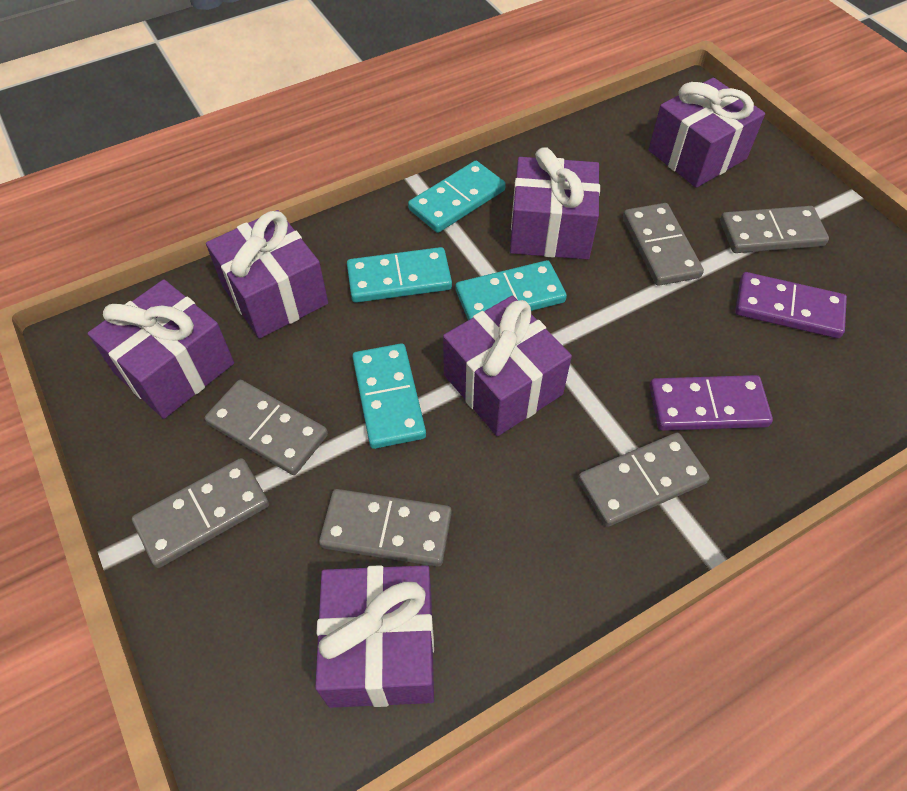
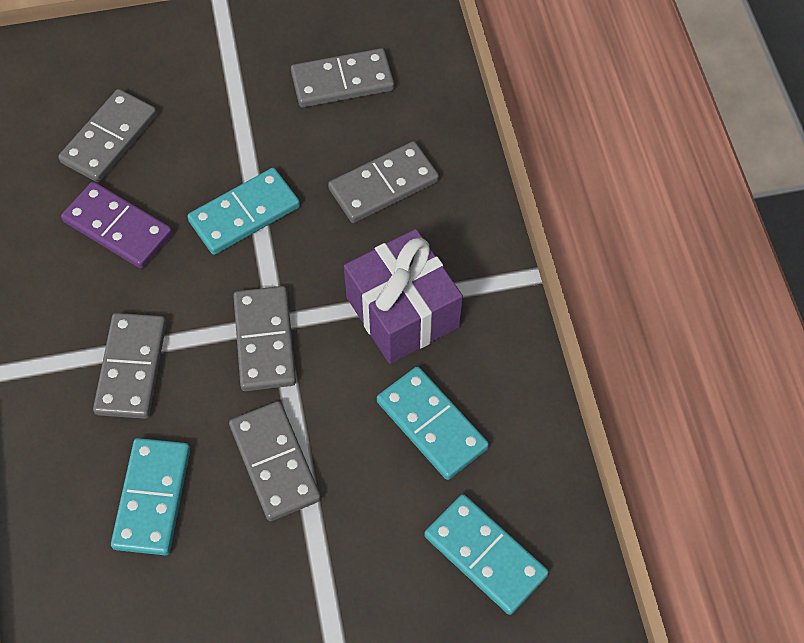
purple domino: [649,375,773,431] [735,272,847,338] = 2 -> [61,182,173,269] = 1
purple gift: [88,279,234,419] [206,210,328,339] [315,565,434,708] [443,296,572,436] [510,147,600,260] [649,78,765,188] = 6 -> [344,229,463,364] = 1

